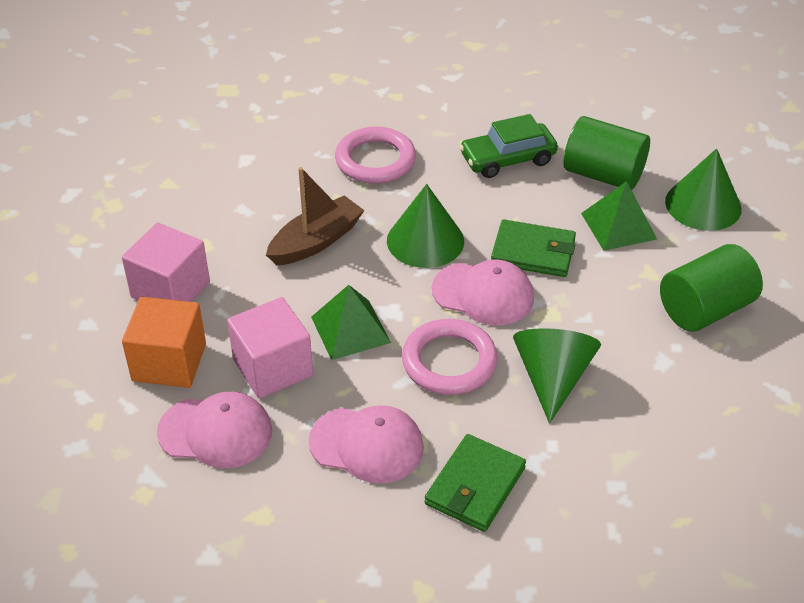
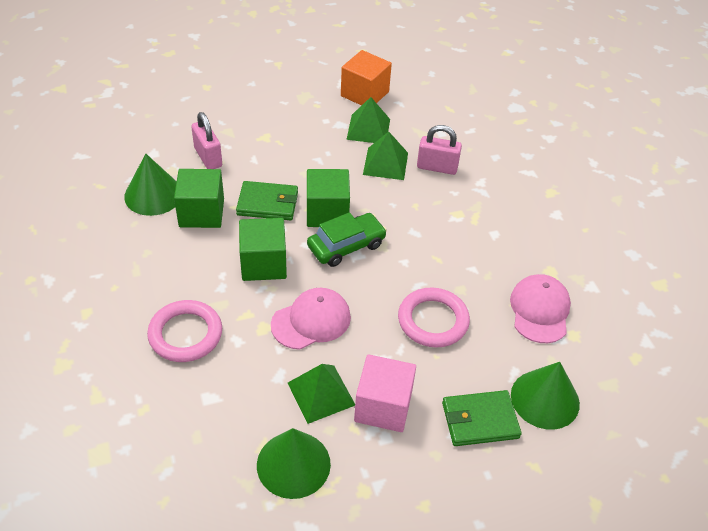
brown boat: [266,167,365,265] = 1 -> none = 0
green cube: none = 0 -> [174,169,224,228] [239,218,287,281] [307,169,350,227] = 3
green cylinder: [564,116,650,190] [660,244,763,332] = 2 -> none = 0
green pyramid: [311,285,391,360] [581,181,657,251] = 2 -> [288,364,355,424] [346,97,390,143] [363,132,408,180] = 3
pink cap: [157,392,272,468] [309,405,424,483] [432,259,534,326] = 3 -> [271,288,351,350] [510,274,571,343] = 2
pink cube: [122,223,210,302] [227,297,313,399] = 2 -> [354,354,416,432] = 1
pink padlock: none = 0 -> [191,112,222,169] [417,125,462,175] = 2

